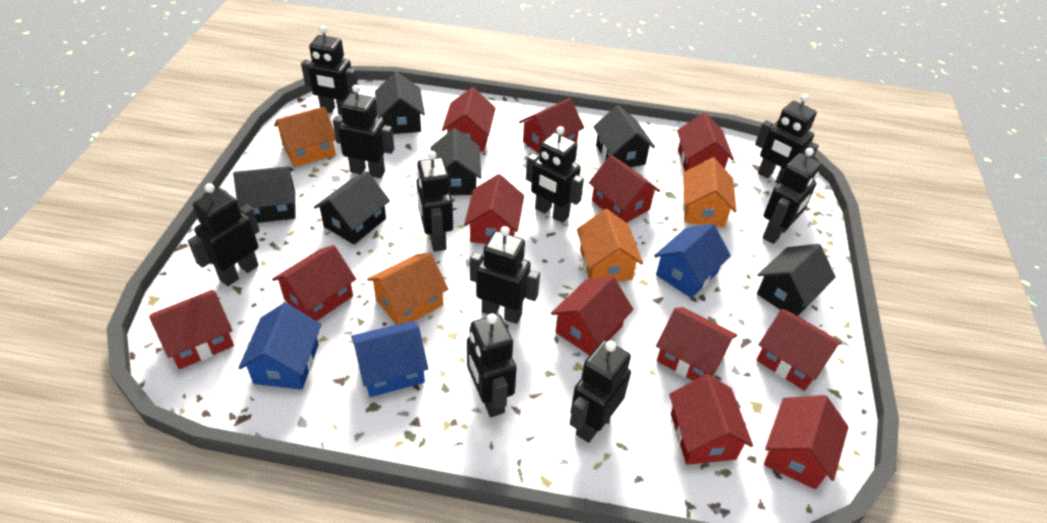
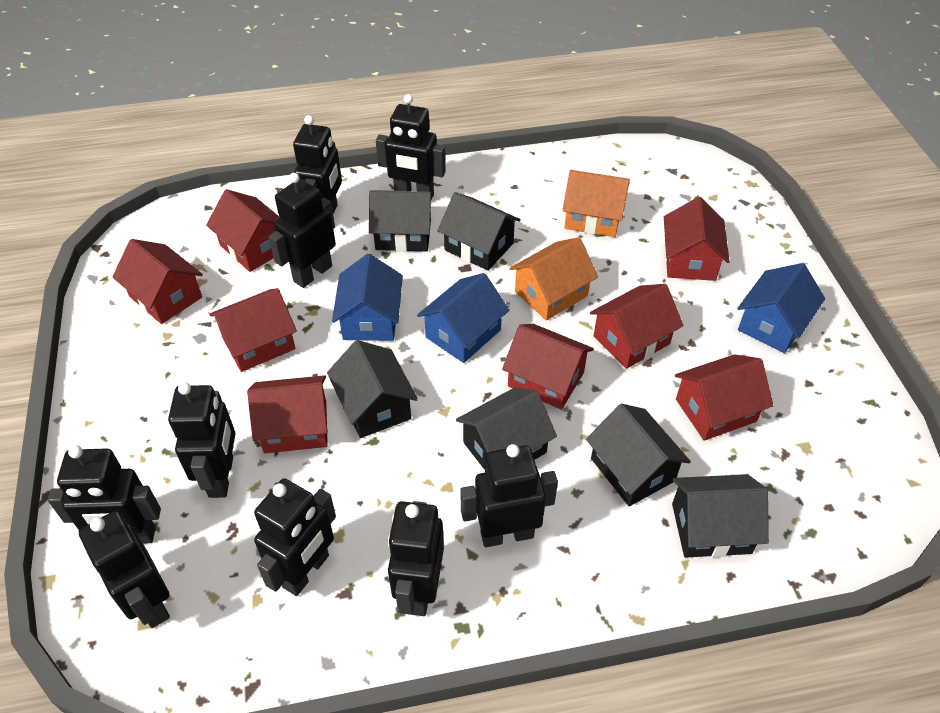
black robot: [188,183,260,286] [301,26,358,115] [333,85,394,178] [416,151,453,252] [467,313,517,417] [470,226,540,324] [526,126,584,223] [570,340,631,443] [755,94,819,184] [763,148,822,244] = 10 -> [48,445,161,544] [79,511,170,628] [168,382,236,498] [254,478,336,596] [269,173,336,288] [293,115,342,214] [376,94,446,200] [388,501,444,616] [460,444,558,547] = 9
orange house: [274,106,336,167] [367,253,448,325] [577,209,643,281] [683,157,736,227] = 4 -> [509,237,598,320] [562,170,630,237] = 2
red house: [149,290,234,369] [272,245,356,321] [442,87,496,152] [464,174,524,244] [519,98,584,154] [551,276,634,355] [589,155,660,223] [656,307,737,381] [669,374,753,465] [677,113,734,171] [757,309,842,391] [764,395,849,489] = 12 -> [112,239,203,324] [206,189,281,272] [210,288,297,372] [247,375,328,453] [502,324,594,410] [590,284,683,369] [664,197,730,281] [675,354,774,441] = 8

